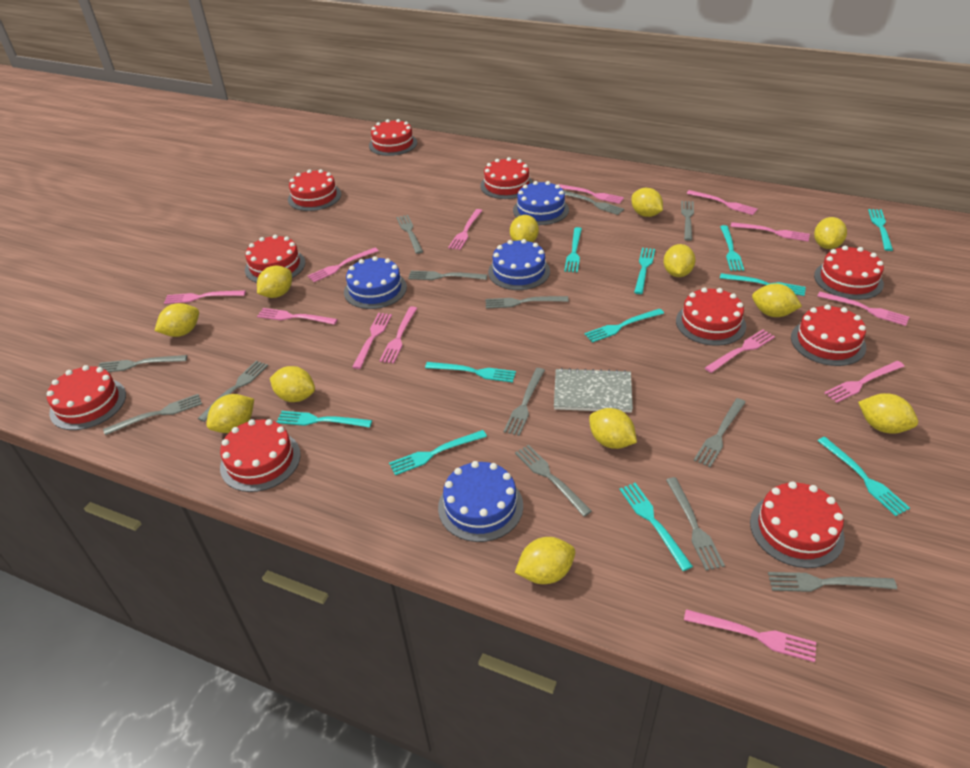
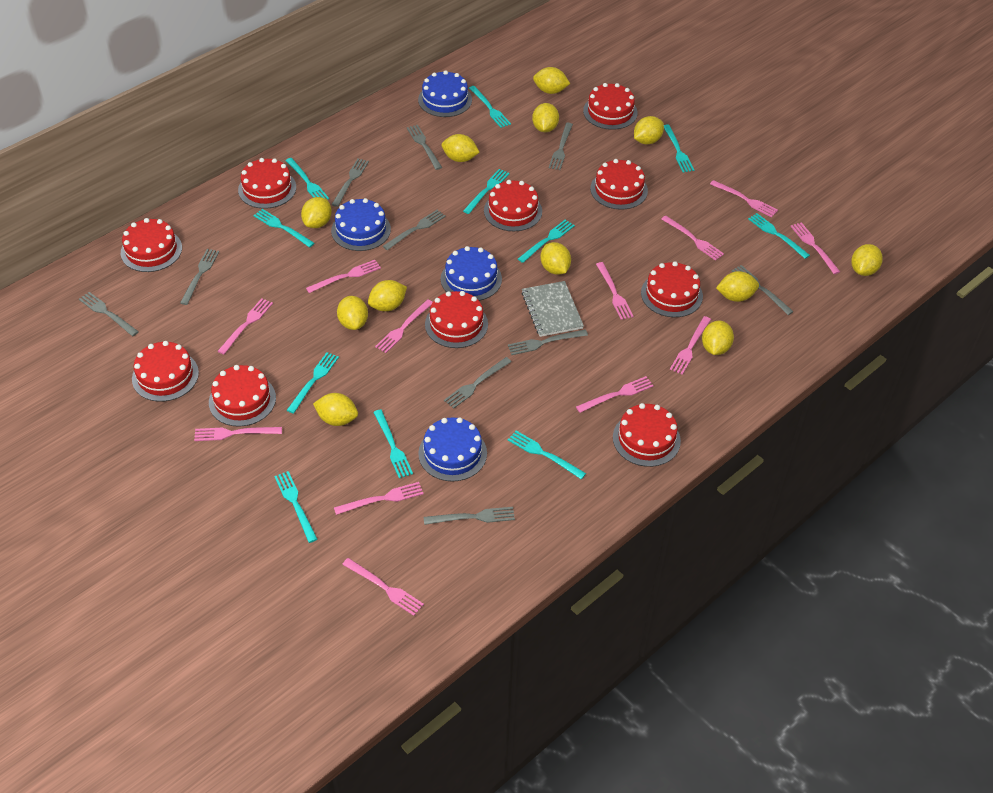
grey fork: [98,355,187,372] [103,394,202,435] [197,361,268,422] [396,215,423,254] [408,271,487,280] [486,296,569,309] [504,368,545,436] [515,445,592,517] [563,190,624,215] [666,477,725,571] [681,201,694,241] [694,398,746,467] [768,572,897,592] = 13 -> [79,292,139,336] [180,249,219,305] [331,158,369,207] [383,210,446,250] [407,125,442,170] [424,507,515,525] [444,357,511,409] [508,329,588,355] [549,123,573,170] [732,265,794,315] = 10
pink fork: [164,290,246,304] [257,308,338,325] [308,248,379,282] [352,313,392,369] [379,306,417,364] [448,209,483,250] [558,184,624,204] [684,609,816,662] [687,190,758,215] [705,330,775,373] [730,222,810,242] [817,292,909,326] [824,361,905,403] = 13 -> [194,427,282,441] [218,298,273,354] [306,260,381,293] [334,482,424,515] [342,558,424,616] [375,299,433,353] [576,376,654,413] [596,262,634,320] [661,216,724,261] [670,316,711,375] [710,180,778,217] [790,222,840,274] = 12

